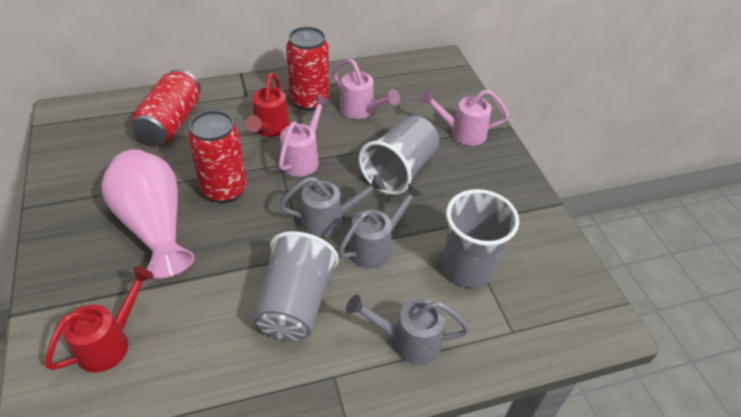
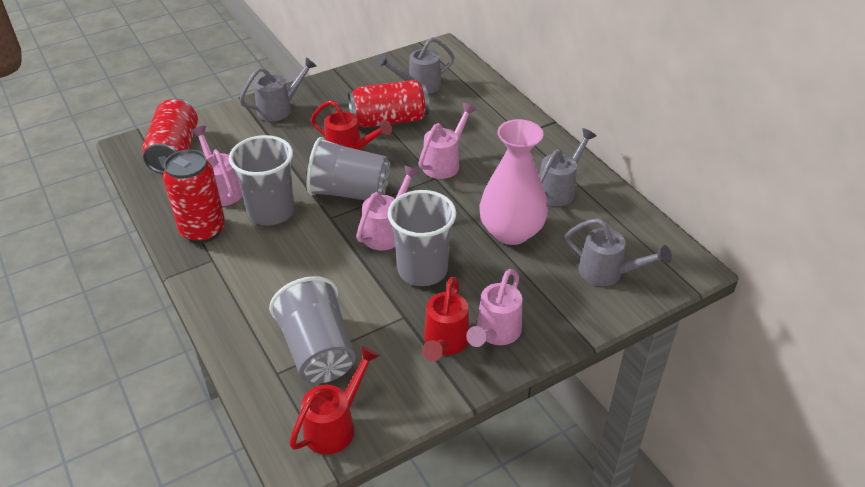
grey cup: [253,231,339,341] [359,116,439,195] [443,189,519,288] = 3 -> [229,135,294,226] [269,276,356,383] [306,137,390,200] [388,190,456,286] = 4
grey watering can: [279,174,385,238] [338,183,423,269] [346,294,470,365] = 3 -> [239,57,317,121] [376,37,455,94] [539,128,597,206] [565,218,672,286] = 4
pink watering can: [279,95,329,177] [333,59,400,119] [420,89,509,146] = 3 -> [191,126,243,206] [356,165,420,250] [419,103,477,179] [466,269,522,347] = 4
red watering can: [45,266,154,373] [245,73,290,137] = 2 -> [289,346,380,454] [311,100,392,150] [422,277,470,361] = 3

